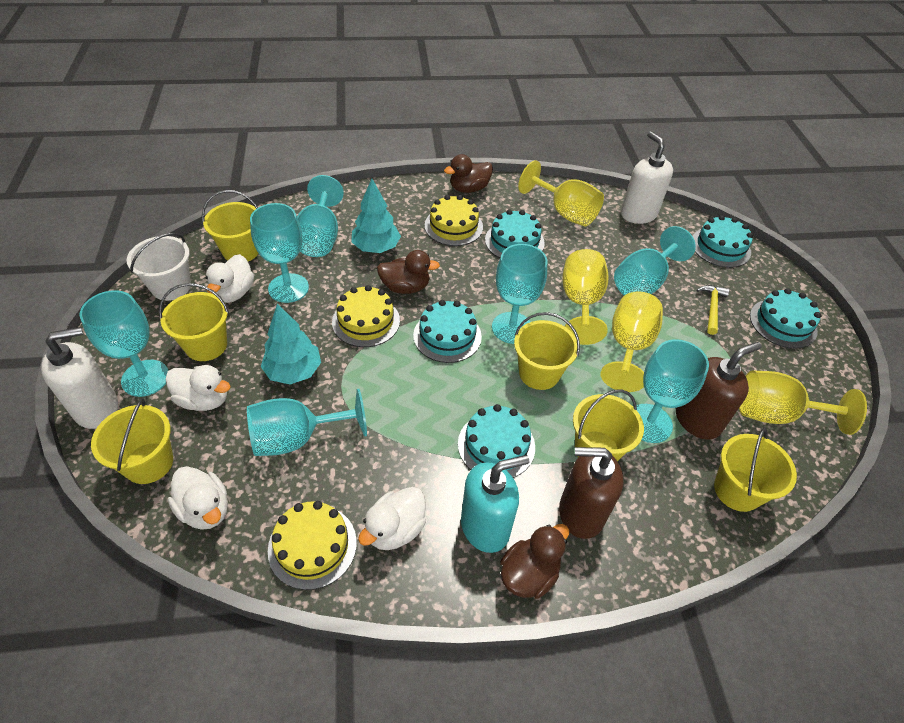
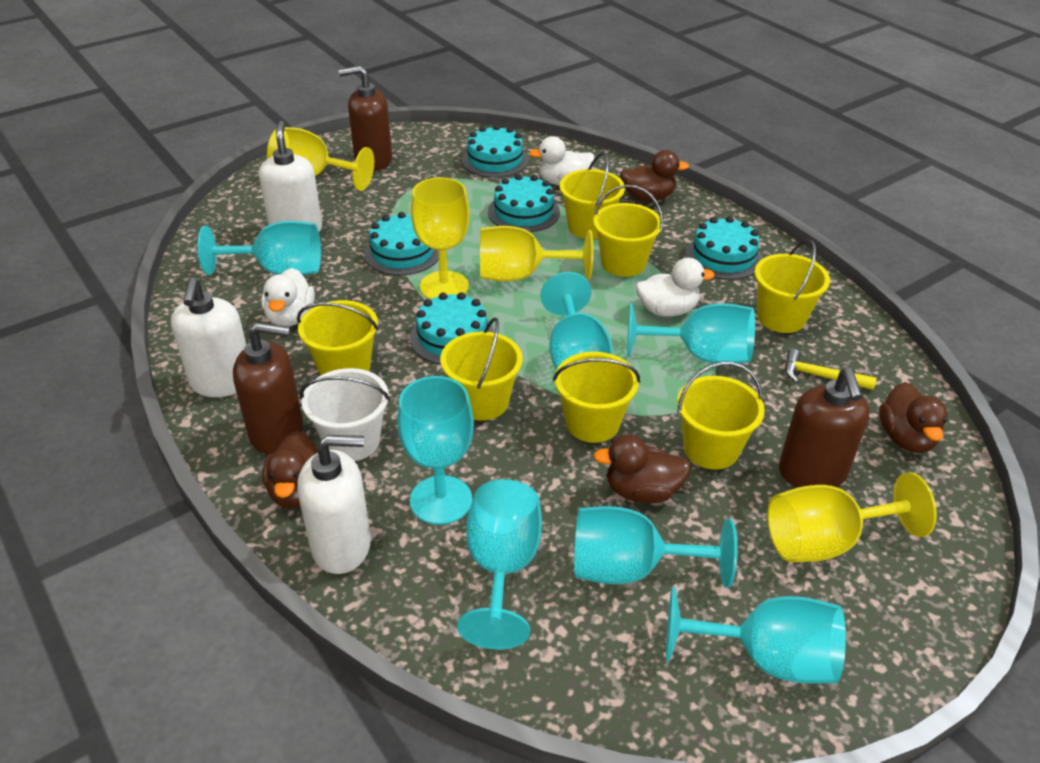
brown duck: [377,250,440,294] [444,154,493,193] [500,524,569,599] = 3 -> [262,431,318,508] [593,435,691,503] [620,150,689,201] [879,382,948,453] = 4
brown soap dispenser: [559,447,624,539] [676,342,762,440] = 2 -> [233,322,303,454] [338,66,392,171] [779,368,870,487] = 3
turquoise soap dispenser: [461,455,529,553] = 1 -> none = 0
turquoise tree: [261,304,321,385] [351,179,401,253] = 2 -> none = 0
white duck: [165,365,231,411] [168,466,228,530] [206,254,254,303] [358,487,426,550] = 4 -> [261,268,315,327] [529,136,595,186] [636,258,715,317] = 3
white soap dispenser: [41,327,118,429] [621,131,673,224] = 2 -> [171,277,246,397] [259,121,322,232] [297,435,371,574] = 3
yellow bucket: [91,398,173,484] [159,283,229,361] [202,190,258,261] [514,312,580,390] [573,390,644,462] [714,427,797,512] = 6 -> [297,300,379,376] [440,317,523,421] [553,352,640,443] [560,152,625,239] [593,185,663,277] [677,362,765,470] [755,239,830,333] = 7
yellow cake: [268,501,357,590] [332,285,400,347] [425,195,483,246] = 3 -> none = 0

